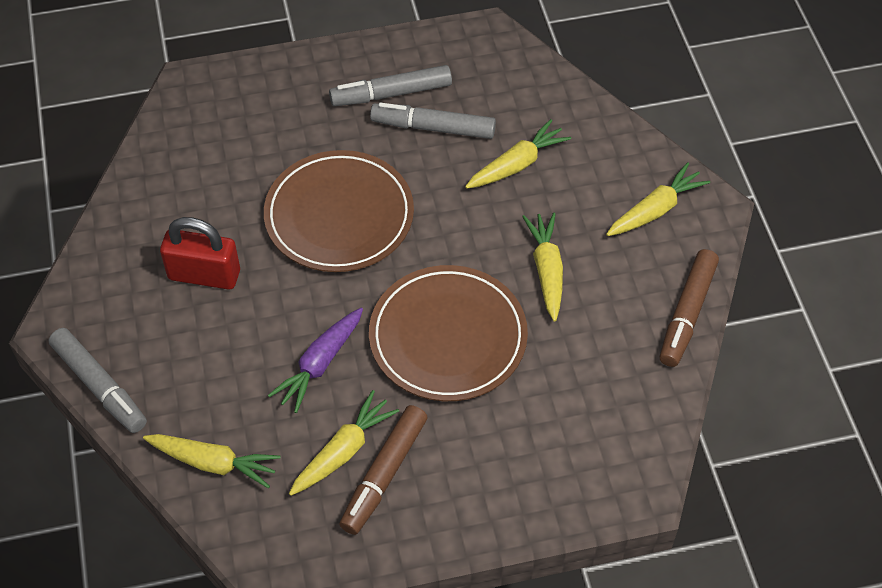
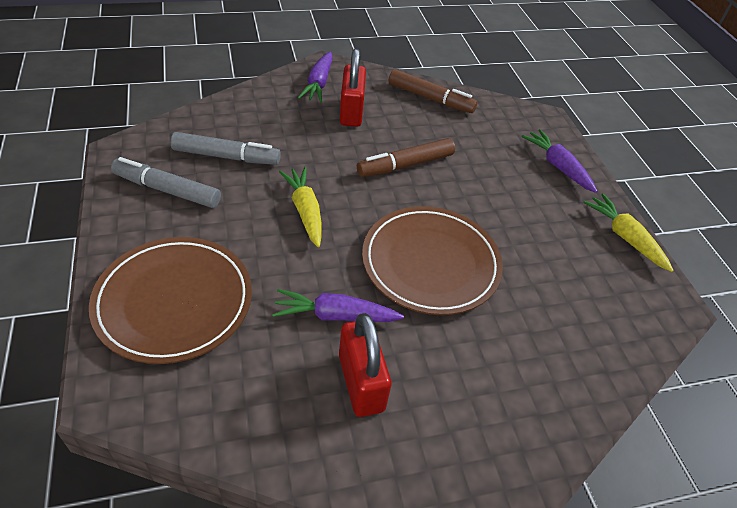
grey marker: [49,328,147,433] [329,65,452,106] [370,103,496,139] = 3 -> [111,157,221,208] [171,132,281,165] = 2
purple carrot: [268,308,363,413] = 1 -> [272,289,404,322] [298,52,333,102] [522,129,597,193] = 3
red padlock: [160,217,240,290] = 1 -> [339,313,391,417] [340,48,366,127] = 2
yellow carrot: [143,434,280,488] [289,390,399,496] [465,119,571,189] [522,213,563,322] [606,162,710,236] = 5 -> [279,167,321,247] [583,193,674,272] = 2

